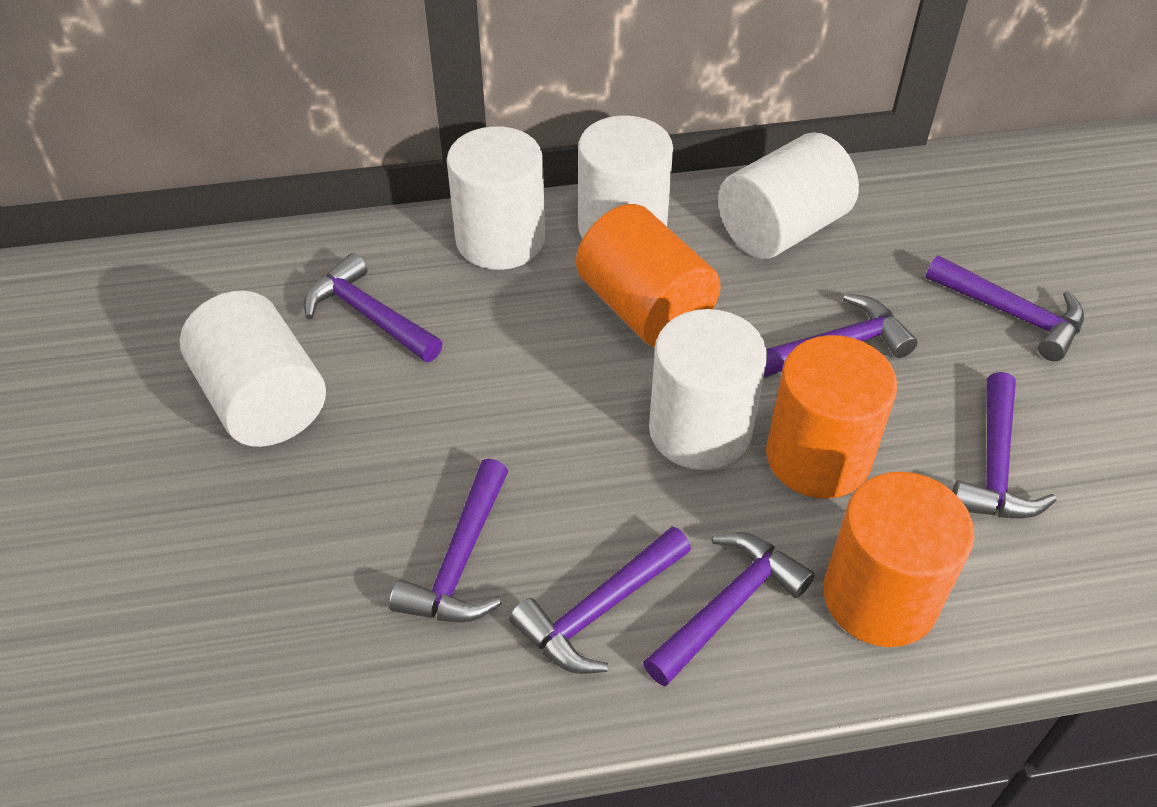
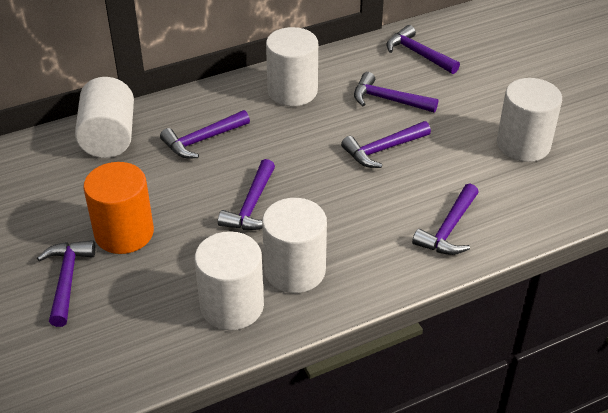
orange cylinder: [576,204,721,347] [766,335,897,499] [823,472,974,647] = 3 -> [83,162,154,254] = 1

